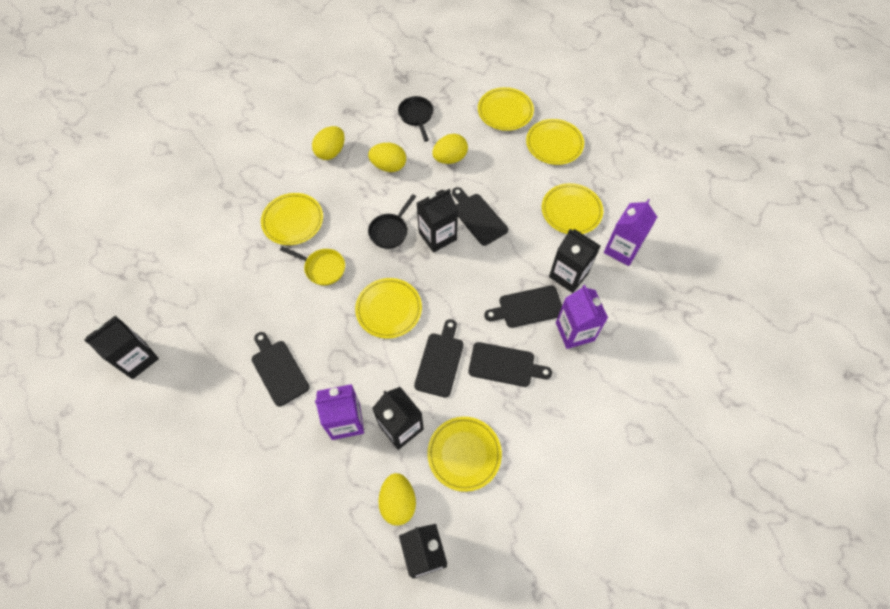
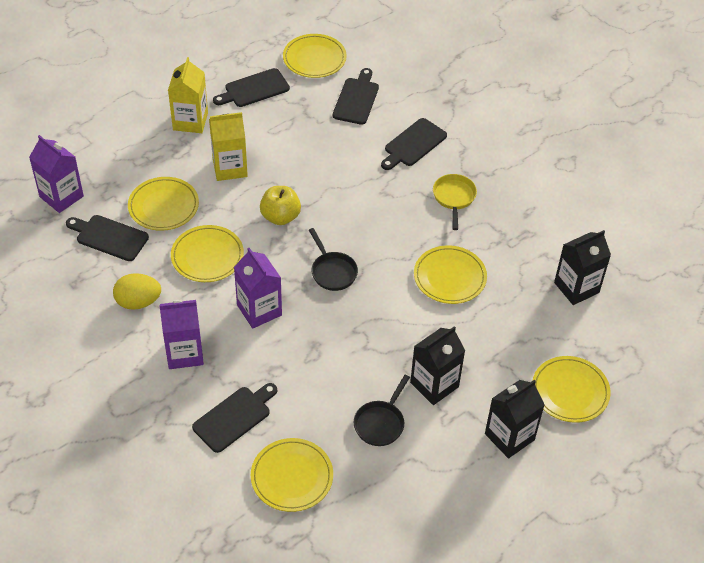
black carton: [84,316,159,379] [372,387,424,450] [399,524,447,578] [417,189,458,253] [549,229,601,293] = 5 -> [410,326,465,405] [485,380,545,459] [554,230,611,305] = 3
yellow apple: none = 0 -> [260,186,301,225] = 1
yellow carton: none = 0 -> [168,57,208,133] [209,112,248,181] = 2
yellow egg: [312,126,345,160] [368,143,406,172] [378,473,416,526] [432,134,468,164] = 4 -> [113,273,161,310] = 1

